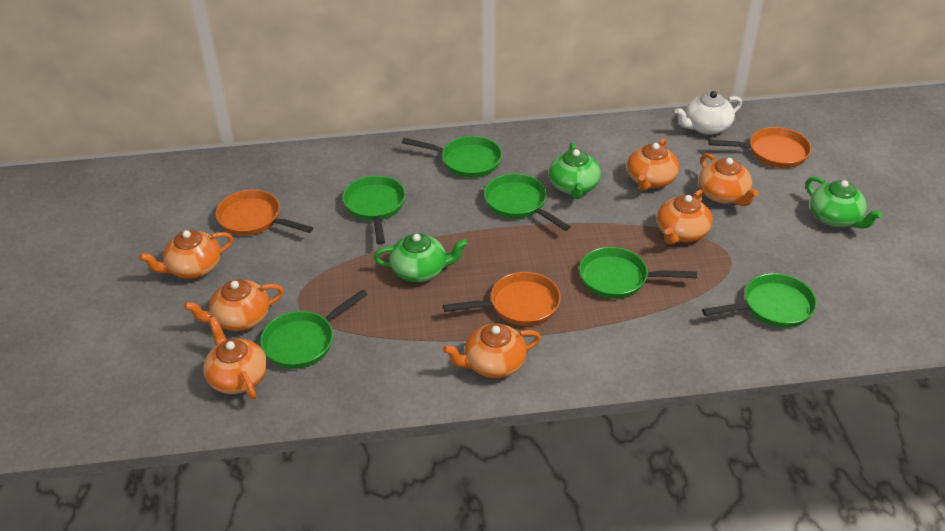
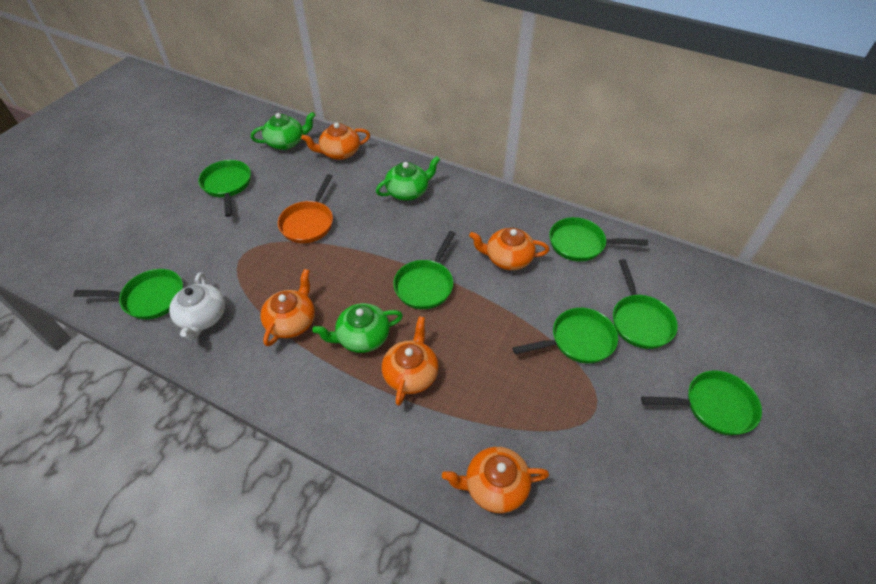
green pan: [260,289,368,369] [343,176,405,245] [402,136,502,178] [484,173,570,231] [579,247,697,299] [702,273,817,328] = 6 -> [73,269,183,319] [198,160,251,217] [393,231,456,309] [513,308,618,364] [549,217,648,262] [613,259,678,349] [641,370,762,435] = 7
orange pan: [215,190,313,236] [443,272,561,326] [708,127,811,168] = 3 -> [278,174,333,243] = 1
orange teapot: [139,230,233,279] [184,280,284,331] [203,317,267,399] [443,324,541,378] [627,138,679,191] [657,190,713,245] [699,153,759,206] = 7 -> [261,269,315,347] [301,122,370,160] [382,316,439,406] [442,447,549,513] [469,228,549,270] = 5

